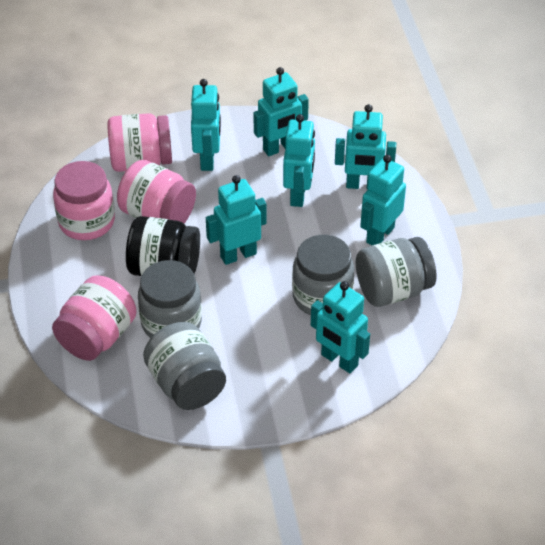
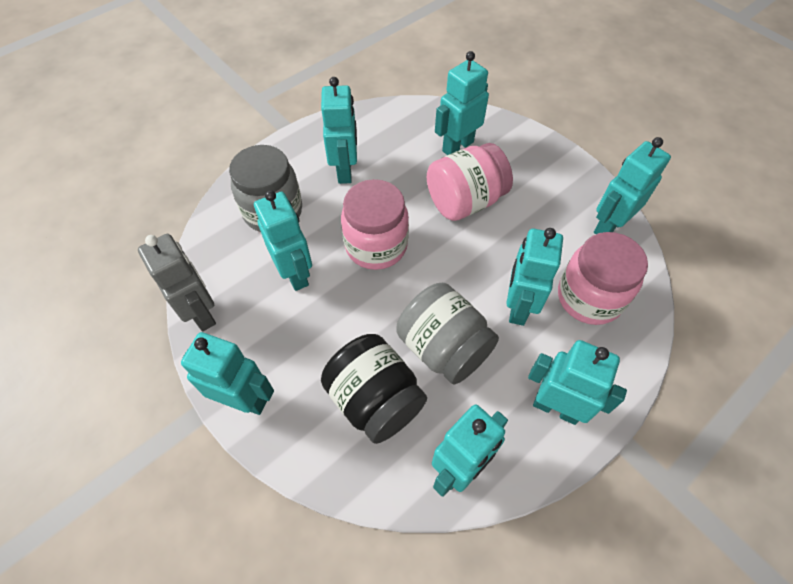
grey jar: [138,260,202,338] [143,322,226,410] [292,235,354,315] [356,237,437,307] = 4 -> [229,145,302,232] [396,283,499,384] = 2
grey robot: none = 0 -> [138,234,216,331] = 1
pink jar: [52,275,137,361] [53,161,115,240] [107,113,172,172] [117,160,196,223] = 4 -> [341,179,409,270] [427,143,513,221] [558,232,648,325] = 3
turquoise robot: [191,79,221,171] [206,175,267,265] [253,67,309,156] [283,114,315,207] [311,281,370,373] [335,104,396,190] [360,155,406,245] = 7 -> [181,332,274,415] [254,190,312,291] [321,77,357,184] [432,404,508,497] [435,51,489,155] [506,228,563,326] [528,340,627,425] [594,137,671,234] = 8

